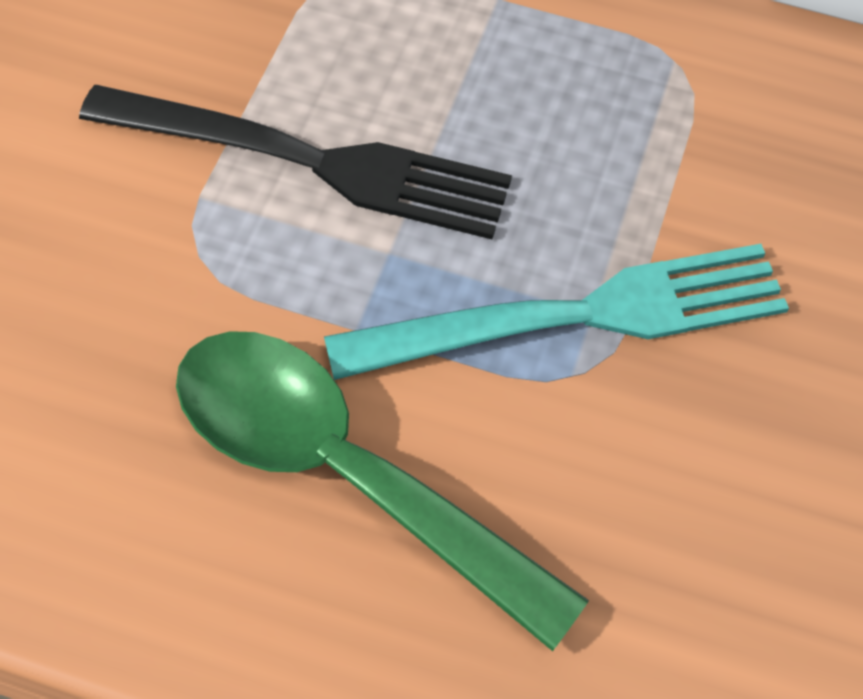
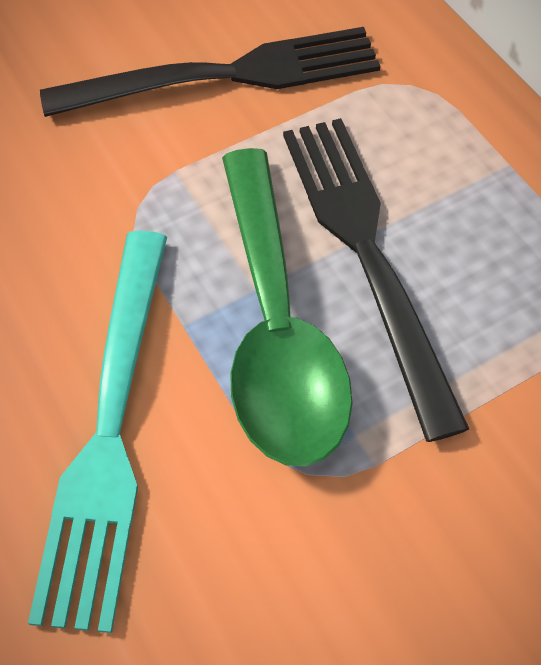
black fork: [79,85,512,239] = 1 -> [40,27,381,117] [283,118,469,442] = 2

